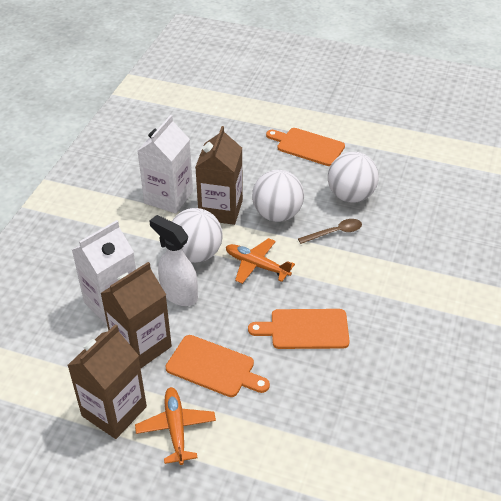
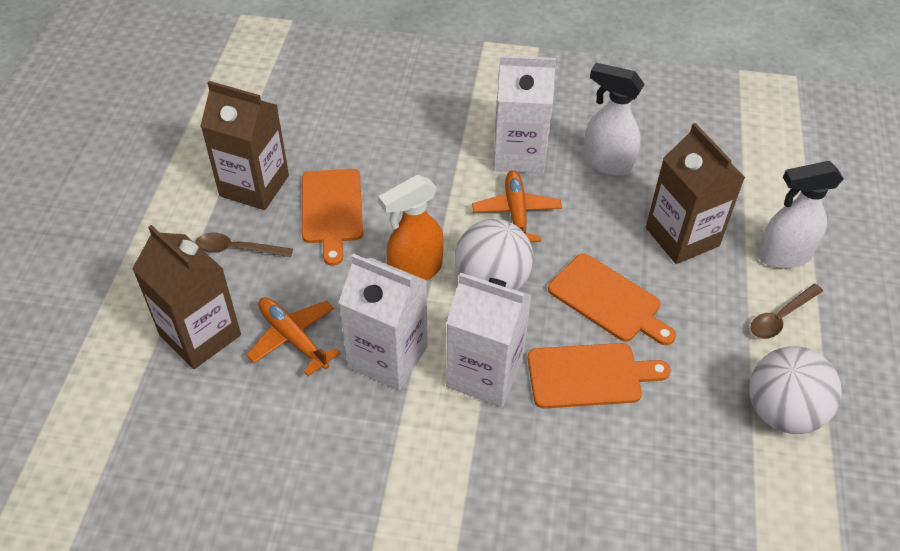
brown spoon: [298,219,362,244] = 1 -> [195,233,293,258] [750,284,823,339] = 2
orange spray bottle: none = 0 -> [378,174,444,280] = 1
white ball: [172,208,223,263] [252,170,304,222] [328,152,379,203] = 3 -> [455,219,534,290] [749,346,842,434] = 2
white carton: [72,220,136,325] [138,115,193,214] = 2 -> [338,254,428,390] [446,273,532,407] [493,55,556,174] = 3
white spray bottle: [149,215,198,306] = 1 -> [583,63,644,176] [757,161,844,269] = 2

